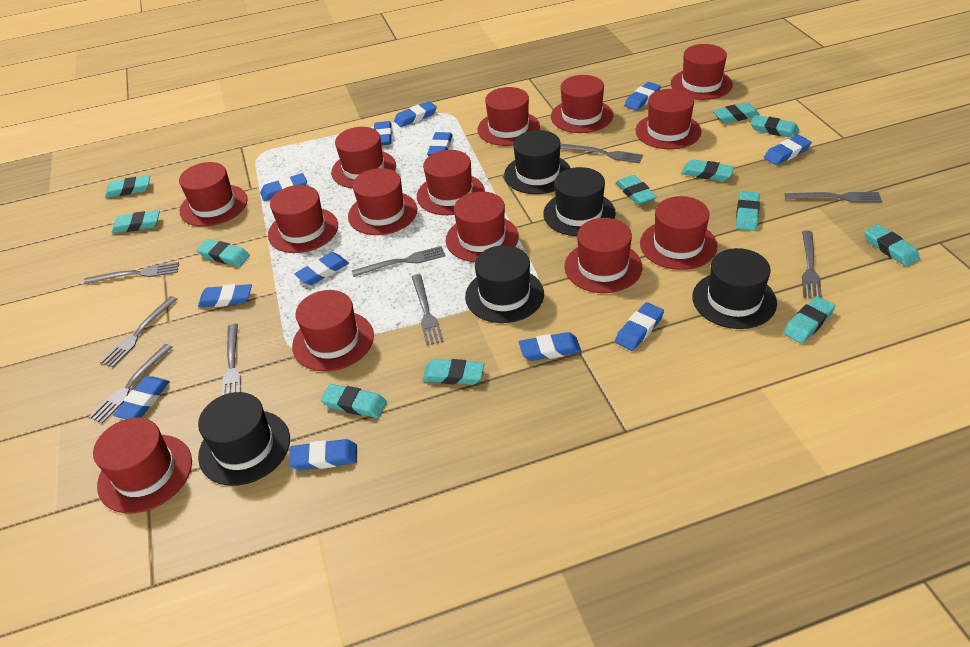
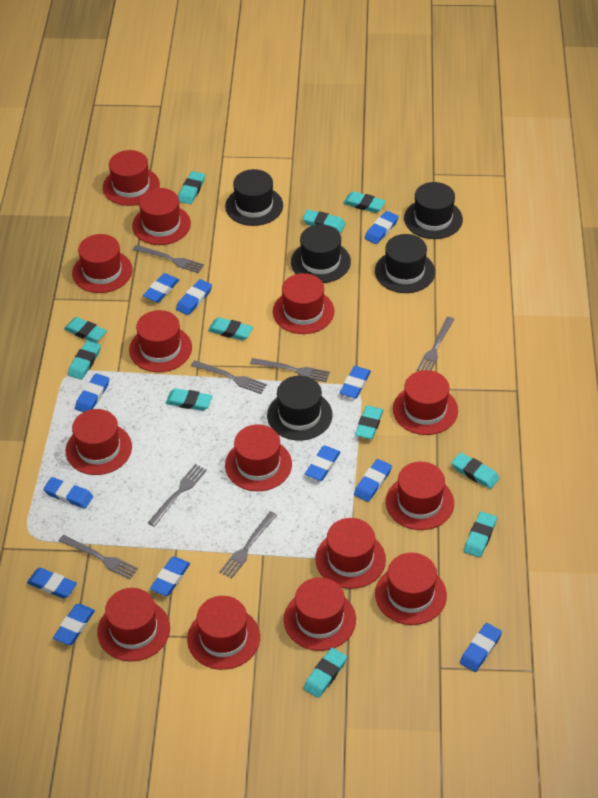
grey fork: [84,262,179,284] [89,344,172,424] [100,296,177,367] [222,324,241,395] [352,246,446,277] [412,274,444,345] [560,144,643,163] [785,192,882,202] [802,230,822,298] = 9 -> [59,535,138,580] [133,245,204,273] [148,464,207,527] [191,360,267,394] [219,511,277,579] [250,358,330,382] [417,317,454,371] = 7
turquoise eraser: [105,175,150,198] [112,210,160,233] [196,239,250,267] [321,384,387,418] [422,359,484,385] [616,175,657,205] [681,159,734,181] [713,103,760,123] [736,191,760,231] [751,115,800,138] [783,296,835,344] [864,224,920,267] = 12 -> [64,317,107,343] [68,340,101,380] [166,388,213,411] [178,171,205,204] [208,317,253,341] [302,210,346,233] [303,648,347,698] [343,191,386,213] [355,405,383,439] [452,452,499,489] [464,511,497,558] = 11

